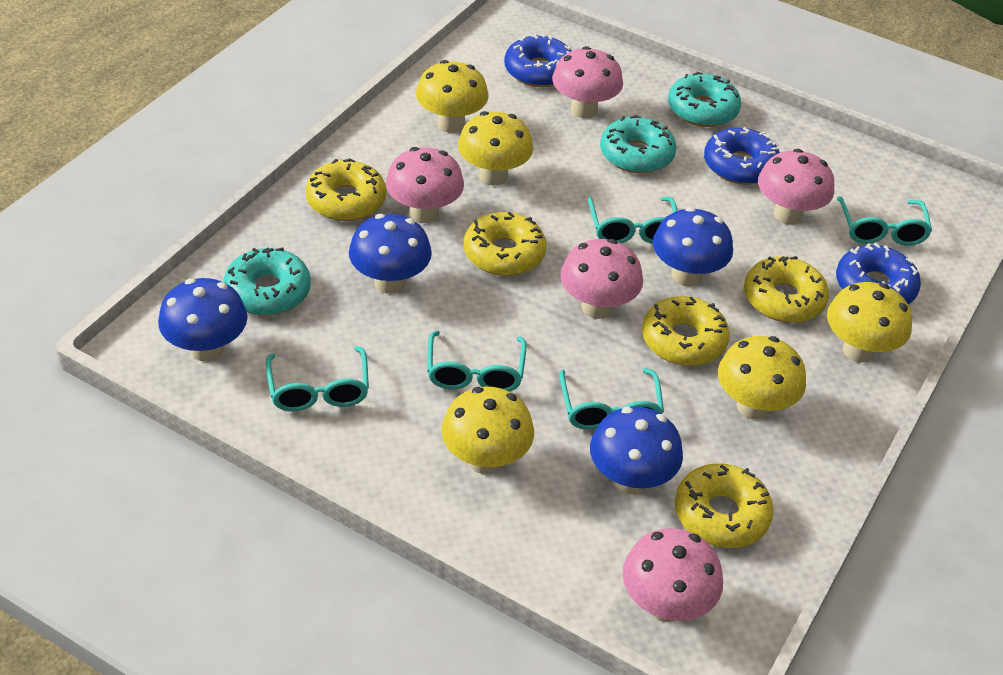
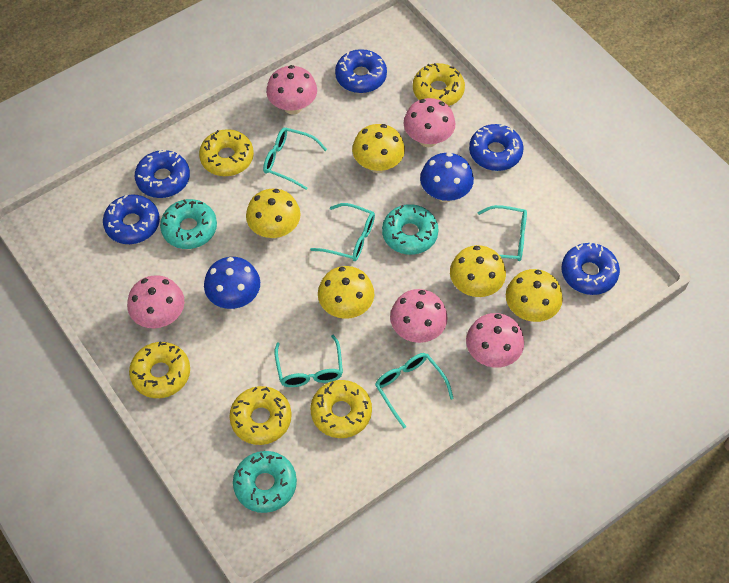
blue donut: [504,33,572,87] [704,127,780,185] [836,242,921,304] = 3 -> [103,194,160,244] [135,149,190,198] [335,49,387,93] [469,124,524,171] [561,243,620,295] = 5
blue mushroom: [158,278,248,362] [349,214,432,294] [590,407,683,495] [653,207,733,286] = 4 -> [204,257,260,309] [420,152,474,203] = 2

